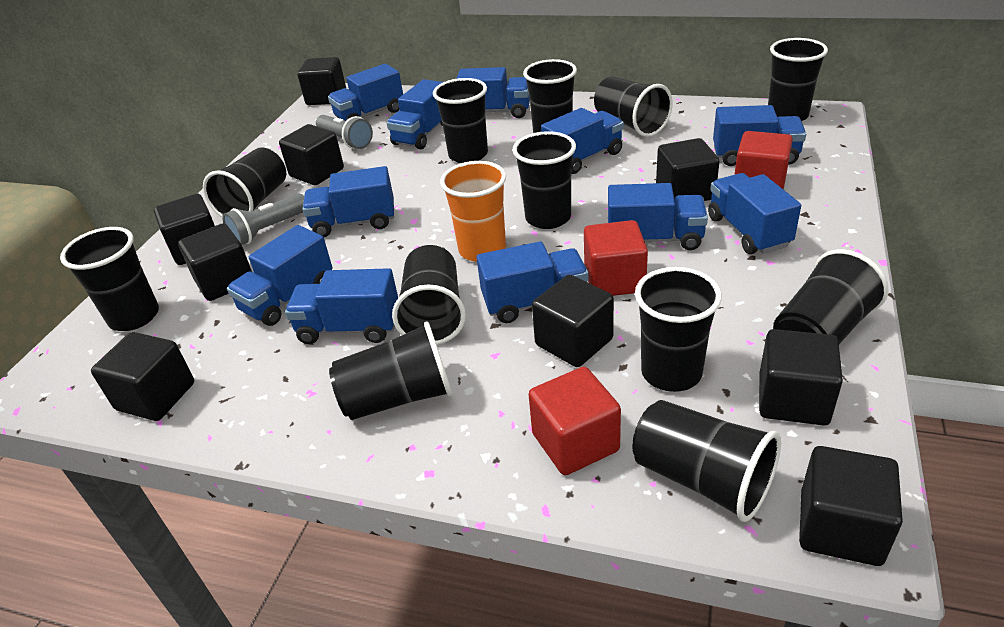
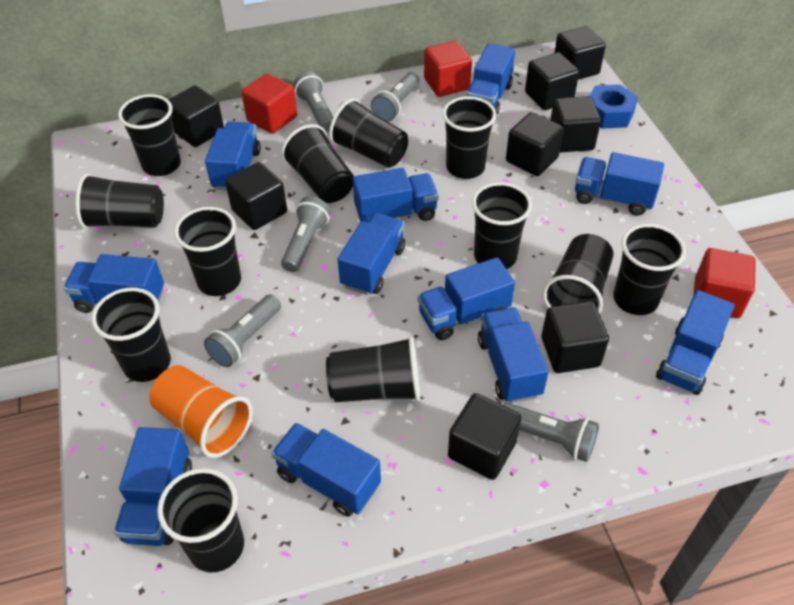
black cube: [91,332,194,421] [154,194,215,265] [178,223,252,301] [279,124,344,185] [297,57,346,105] [532,275,614,367] [656,138,720,201] [759,329,843,426] [799,446,903,566] = 9 -> [168,86,224,147] [225,162,287,230] [448,393,522,480] [506,112,564,176] [525,52,579,110] [541,301,609,373] [550,96,601,152] [554,26,606,80] = 8
blue nut: none = 0 -> [590,84,638,129] = 1
grey flashlight: [222,194,304,245] [316,115,373,149] = 2 -> [204,294,281,367] [281,196,331,272] [293,71,333,132] [371,72,420,122] [503,403,599,462] = 5

